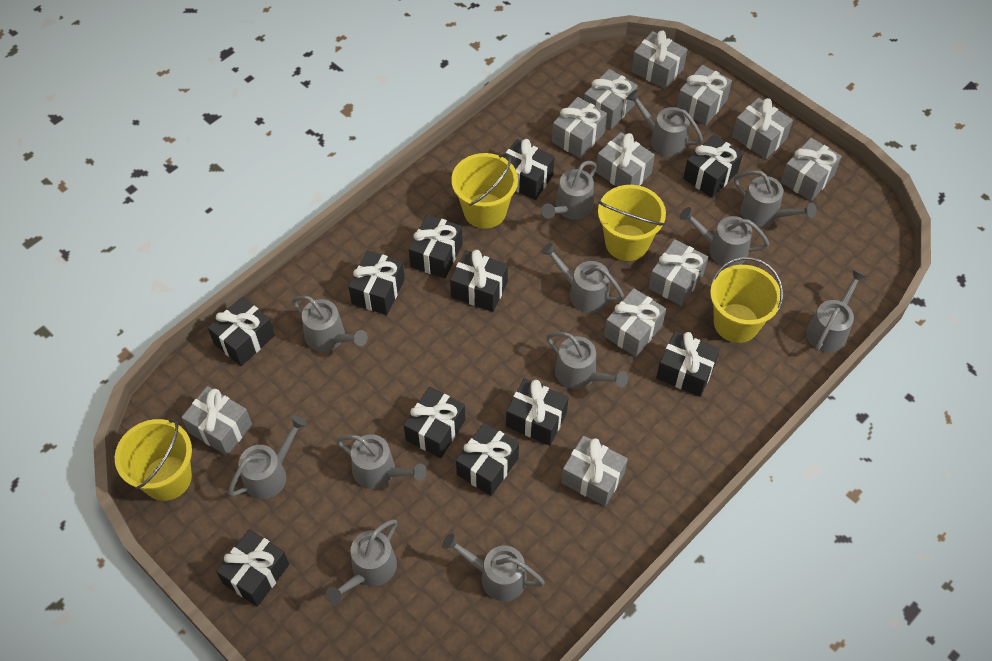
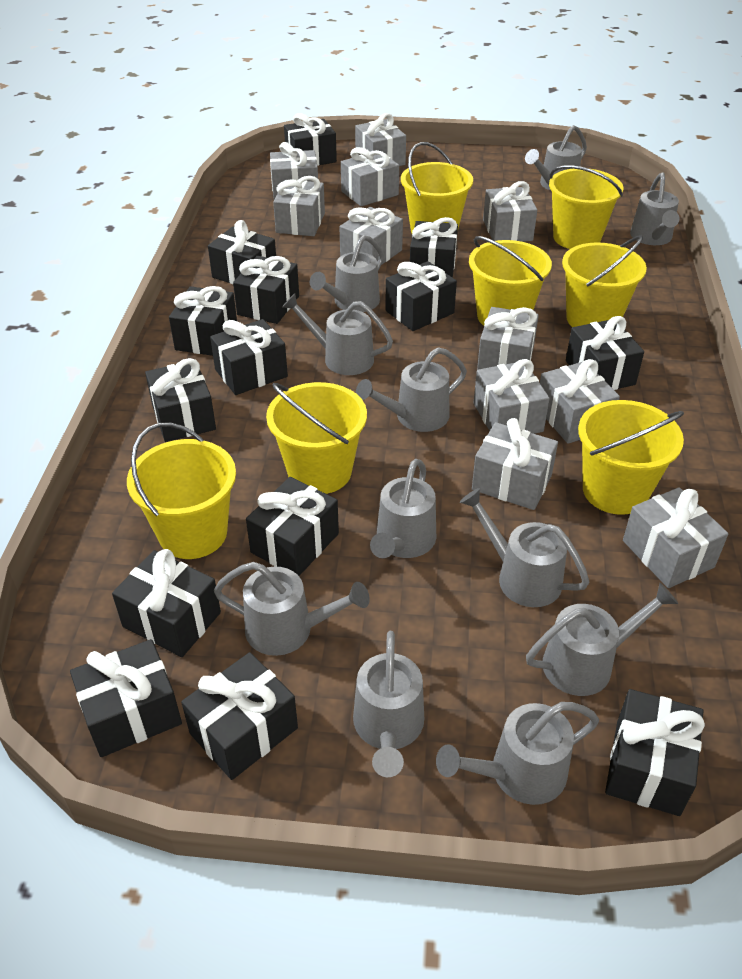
black gift: [208,297,275,366] [216,529,289,607] [349,250,405,315] [404,387,465,458] [409,215,462,278] [450,250,508,312] [456,423,519,496] [503,139,554,200] [506,378,569,446] [656,331,720,397] [683,135,743,198] = 11 -> [70,639,182,757] [112,549,221,657] [145,358,216,442] [169,286,237,356] [181,652,298,780] [208,220,276,284] [210,319,288,395] [233,256,299,324] [246,477,339,576] [284,113,337,166] [385,261,457,331] [410,217,458,278] [566,316,644,390] [605,689,705,816] = 14
grey watering can: [228,415,307,499] [292,295,368,352] [326,519,397,604] [336,434,427,489] [442,533,545,601] [541,161,597,219] [541,243,624,313] [546,332,628,389] [626,90,703,157] [680,207,769,267] [734,170,816,227] [806,269,867,352] = 12 -> [214,562,370,656] [282,293,393,375] [310,235,384,312] [353,631,424,777] [356,347,467,432] [370,459,436,558] [436,702,599,805] [460,488,590,607] [525,125,587,190] [526,583,678,696] [630,172,680,245] = 11
yellow bucket: [115,419,192,501] [451,153,518,229] [598,185,666,261] [710,257,783,343] = 4 -> [127,422,236,559] [266,382,367,494] [401,142,473,233] [469,236,552,326] [549,165,623,249] [562,236,647,327] [578,400,684,515] = 7

